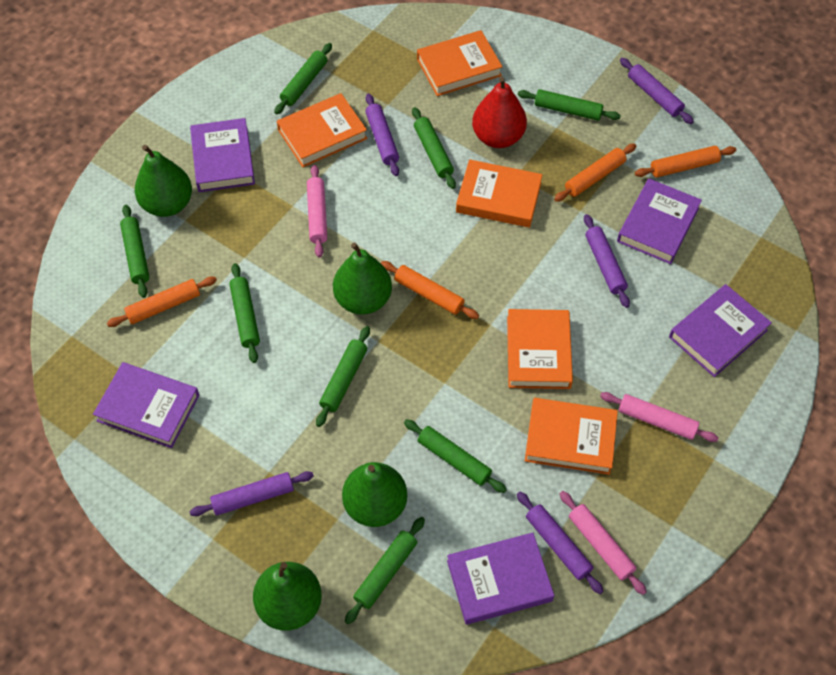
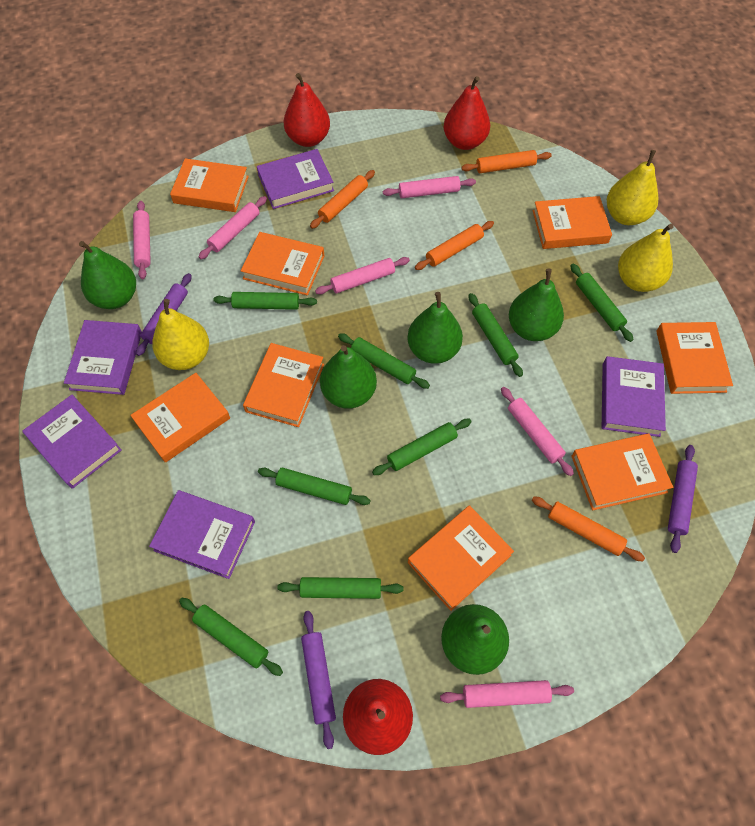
green pear: [135,145,192,217] [253,562,322,631] [333,242,392,314] [342,462,407,527] = 4 -> [79,241,136,309] [320,345,377,409] [407,292,463,364] [441,604,509,675] [509,269,564,341] = 5
orange book: [277,93,367,167] [417,30,503,96] [456,159,542,228] [507,309,573,389] [525,398,618,475] = 5 -> [130,373,230,462] [170,158,249,212] [241,232,324,296] [243,343,324,427] [408,505,514,611] [533,196,612,249] [571,433,673,510] [656,322,733,394] = 8
pink rolling pin: [307,165,327,257] [560,491,647,595] [600,392,719,442] = 3 -> [133,201,151,279] [199,196,267,259] [315,257,410,294] [383,176,476,198] [440,680,574,708] [501,387,574,476] = 6
purple rolling pin: [190,471,314,516] [365,94,399,176] [517,492,604,594] [584,214,630,308] [620,58,694,124] = 5 -> [136,273,192,356] [301,611,336,749] [668,445,698,553] = 3
red pear: [472,77,527,148] = 1 -> [284,73,330,147] [343,679,413,755] [444,76,490,150] = 3
yellow pear: none = 0 -> [152,299,209,370] [607,150,658,225] [618,224,674,292] = 3

